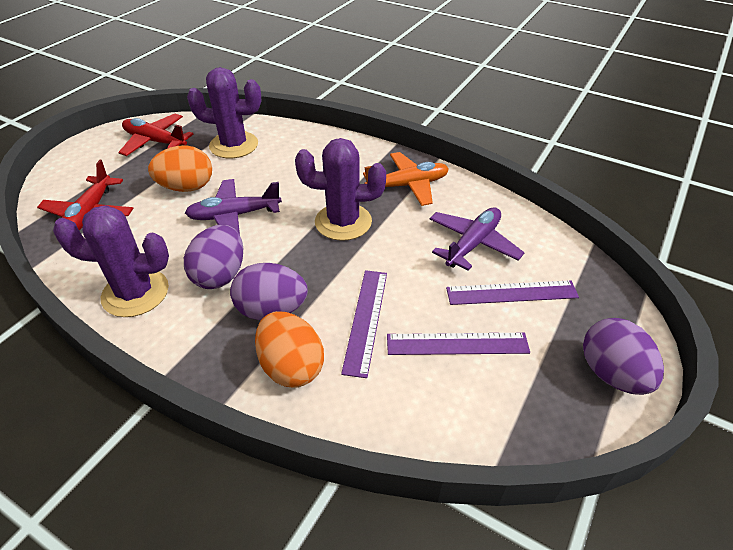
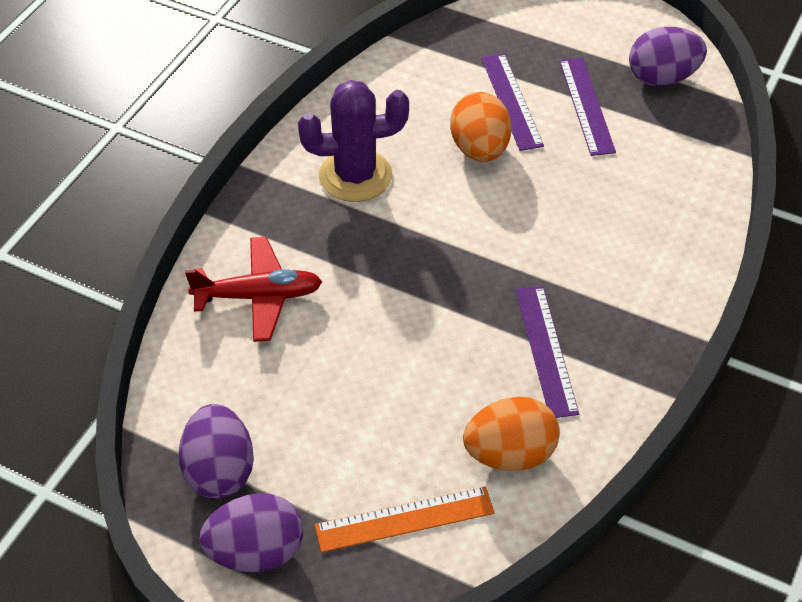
orange plane: [363,152,449,206] = 1 -> none = 0
orange ruler: none = 0 -> [315,487,495,552] = 1
purple cactus: [53,205,169,317] [187,67,261,158] [295,138,386,241] = 3 -> [298,80,409,202] = 1
purple plane: [185,179,282,235] [430,207,525,271] = 2 -> none = 0
red plane: [37,160,134,231] [118,114,194,156] = 2 -> [185,237,322,342] = 1

